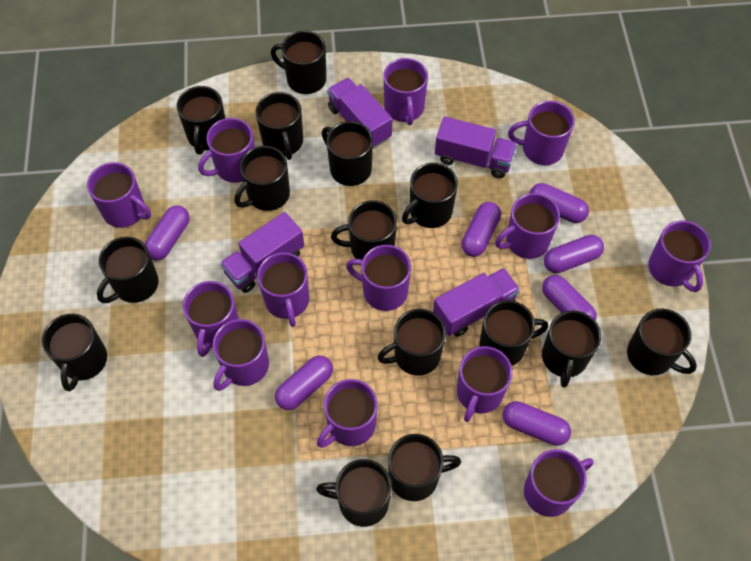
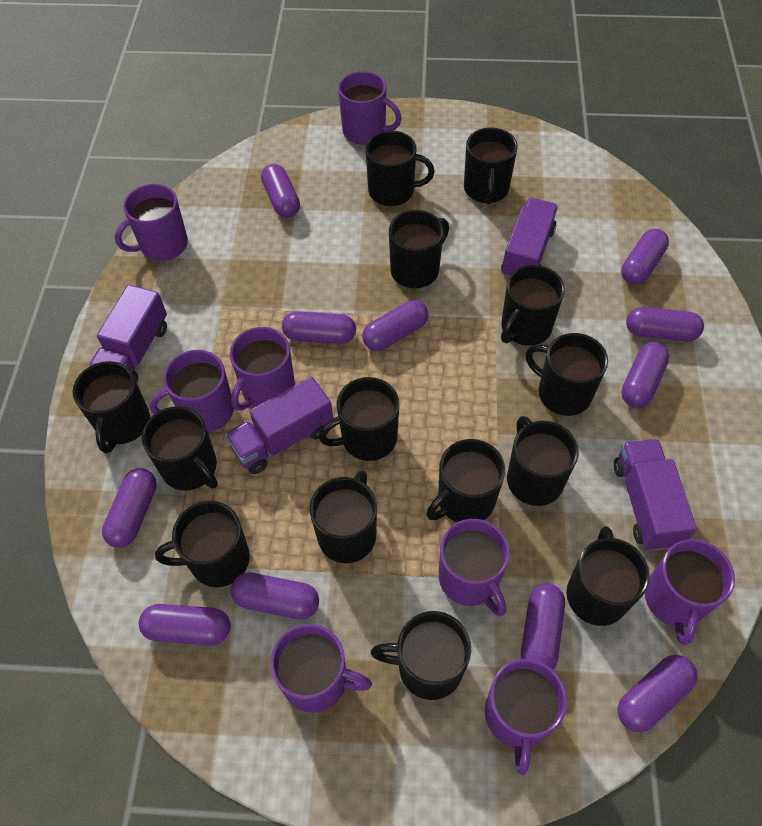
black mug: [42,314,107,391] [97,237,159,303] [177,86,225,154] [234,146,290,211] [255,92,303,160] [271,31,326,94] [316,459,392,527] [322,121,373,186] [331,200,397,260] [378,309,446,376] [388,434,461,501] [402,163,458,228] [479,300,548,366] [542,311,601,388] [627,309,697,375] = 15 -> [72,361,150,453] [142,406,218,491] [155,501,250,587] [310,470,377,563] [319,377,399,461] [365,131,435,206] [371,611,471,700] [389,210,449,288] [426,439,505,522] [464,127,518,205] [501,265,565,346] [507,416,579,506] [525,333,608,416] [566,526,650,626] = 14
purple capsule: [145,205,190,261] [275,356,333,410] [461,202,501,257] [503,401,571,446] [530,183,589,223] [542,275,596,321] [544,235,604,273] = 7 -> [102,468,157,548] [139,604,231,645] [231,572,319,620] [261,164,300,218] [282,311,356,344] [362,300,428,351] [521,583,565,670] [617,655,698,732] [621,229,669,285] [622,342,669,408] [626,307,704,342] = 11
purple mug: [87,162,151,228] [183,281,239,357] [198,118,255,183] [213,319,269,391] [257,252,309,327] [317,379,378,448] [346,245,411,311] [383,58,428,125] [457,346,513,422] [495,193,560,259] [508,101,575,165] [524,449,594,517] [648,220,711,292] = 13 -> [115,184,188,261] [149,350,234,432] [230,327,295,411] [270,624,372,713] [338,71,402,145] [439,519,510,617] [485,659,567,775] [645,539,735,645] = 8

